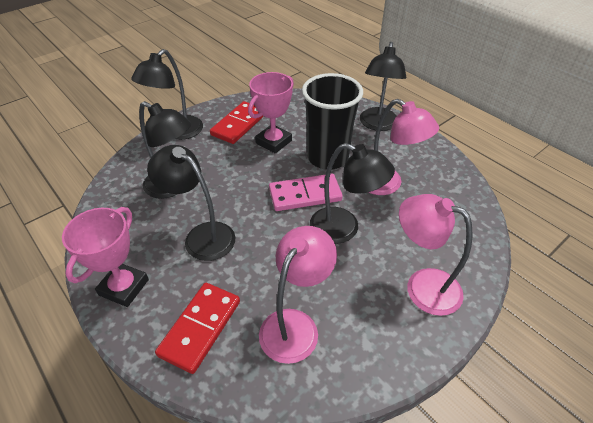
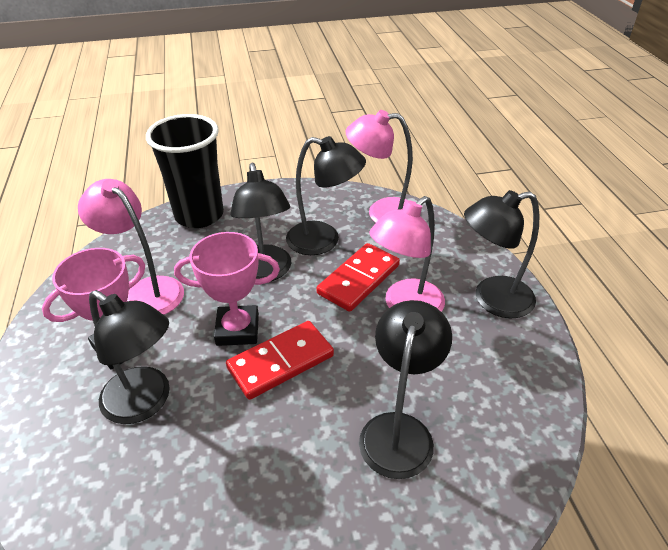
pink domino: [269,174,343,211] = 1 -> none = 0

